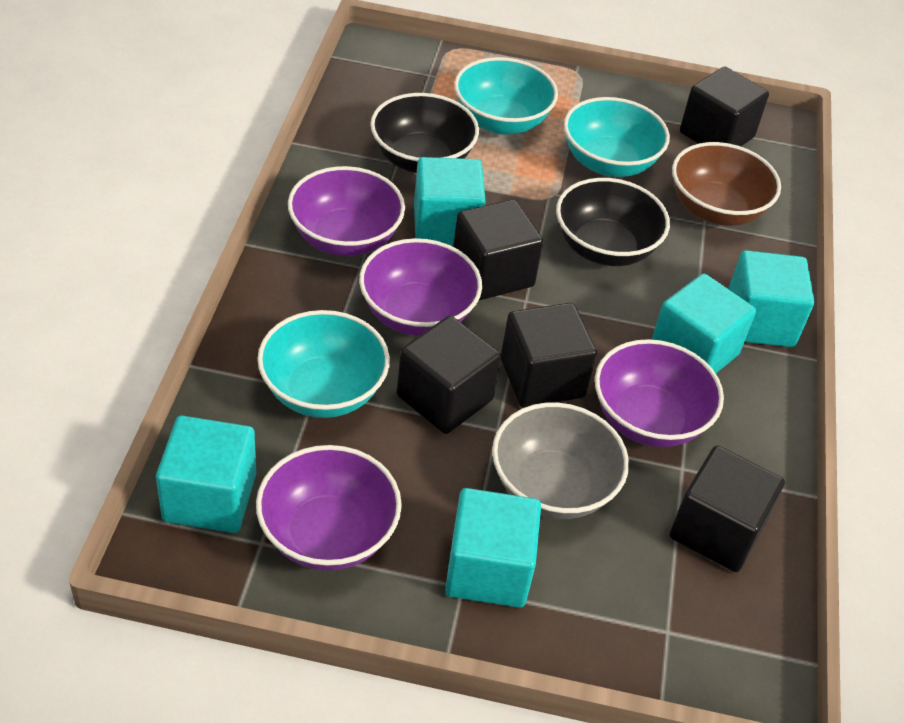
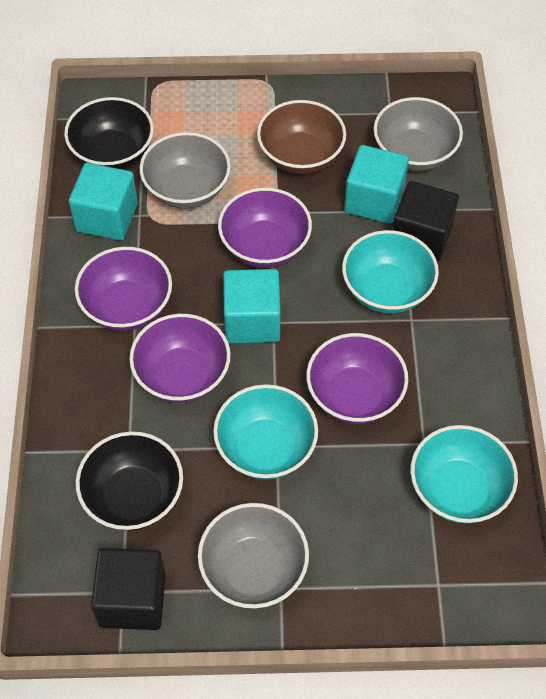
black cube: [397,316,501,434] [453,199,543,300] [501,303,597,408] [670,445,785,572] [680,67,769,146] = 5 -> [91,548,166,630] [393,181,459,262] = 2
grey bowl: [492,403,629,519] = 1 -> [139,132,231,209] [198,503,309,608] [373,97,463,171] = 3
turquoise cube: [156,416,256,533] [414,157,486,246] [445,488,541,608] [652,273,756,373] [728,250,814,347] = 5 -> [69,163,138,240] [223,269,281,343] [344,145,409,224] = 3

